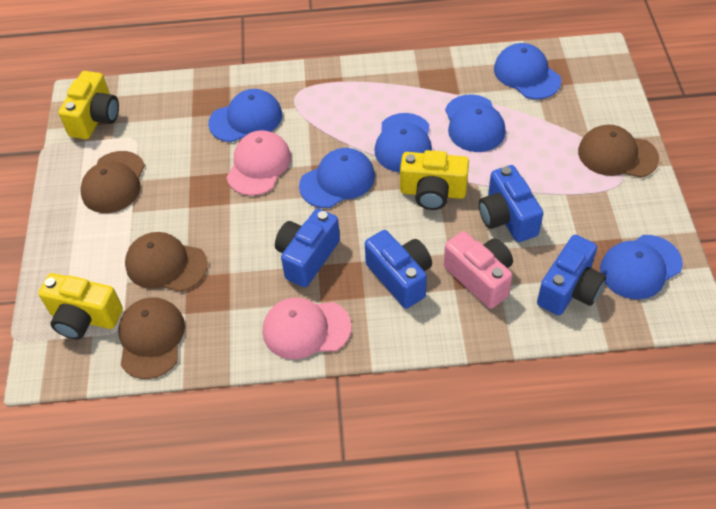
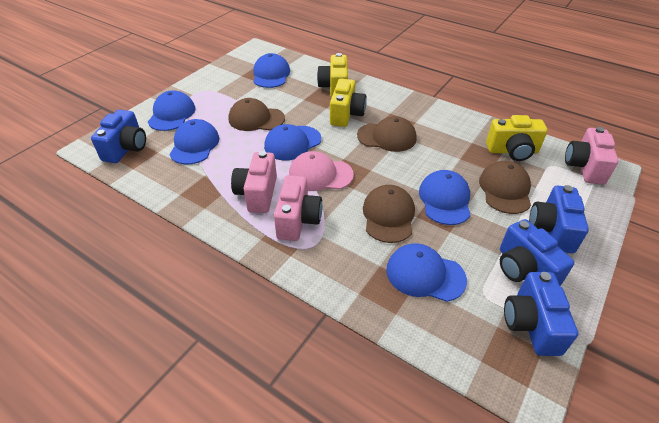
pink camera: [444,231,513,309] = 1 -> [231,151,277,213] [274,175,322,241] [565,127,619,185] = 3
pink cap: [226,130,291,196] [263,298,352,359] = 2 -> [289,151,354,191] = 1

